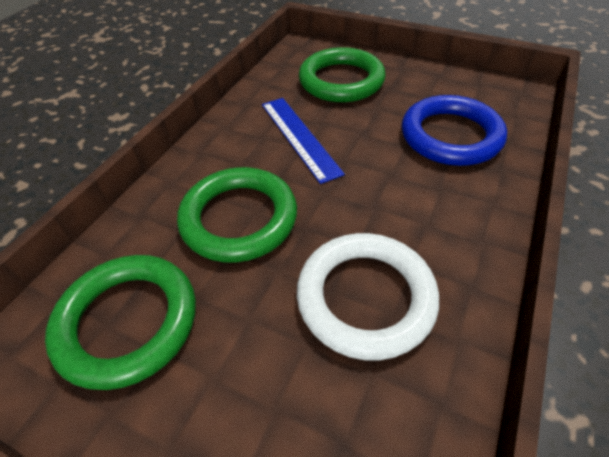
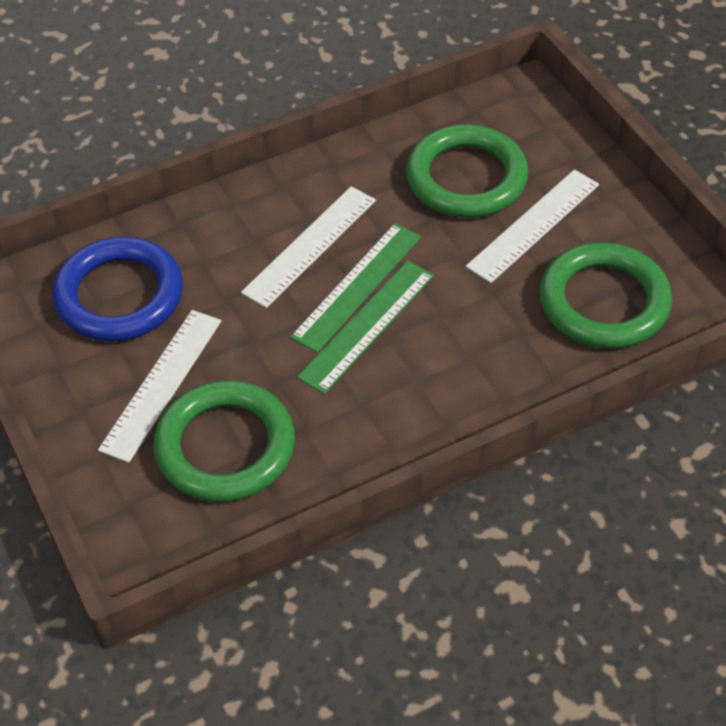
blue ruler: [262,98,345,184] = 1 -> none = 0
green ruler: none = 0 -> [290,223,421,353] [297,261,434,394] = 2
white ring: [297,233,439,360] = 1 -> none = 0
white ruler: none = 0 -> [98,310,221,463] [241,186,376,308] [466,169,599,283] = 3

